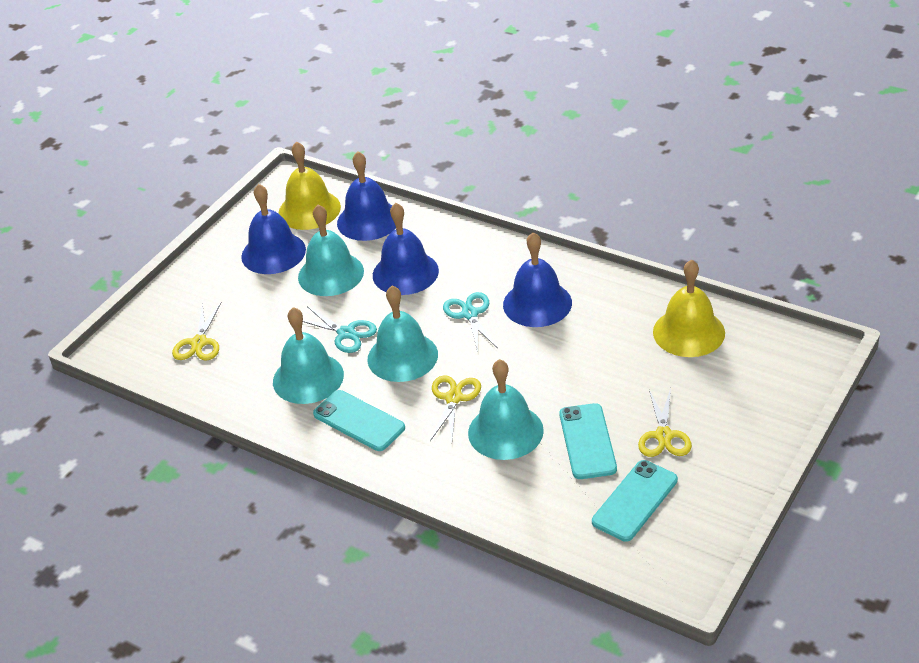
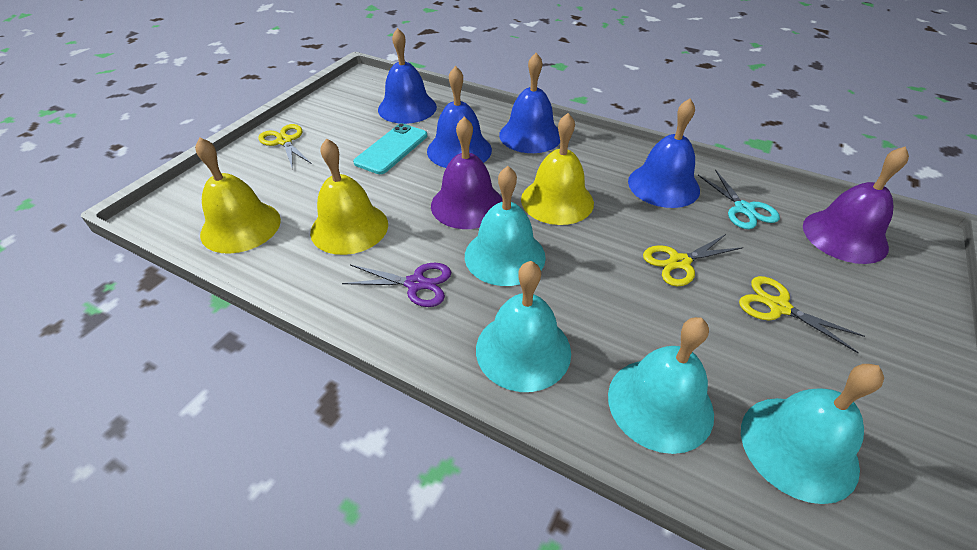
purple bell: none = 0 -> [431,117,503,229] [803,146,909,264] = 2
purple scissors: none = 0 -> [342,263,451,307] = 1
turquoise phone: [313,390,405,451] [559,403,617,479] [592,460,678,542] = 3 -> [353,123,427,174] = 1
turquoise scissors: [303,306,377,353] [443,292,497,352] = 2 -> [698,170,780,229] = 1
yellow bell: [278,141,341,230] [653,260,725,357] = 2 -> [195,138,281,254] [310,138,388,255] [521,113,594,225] = 3

